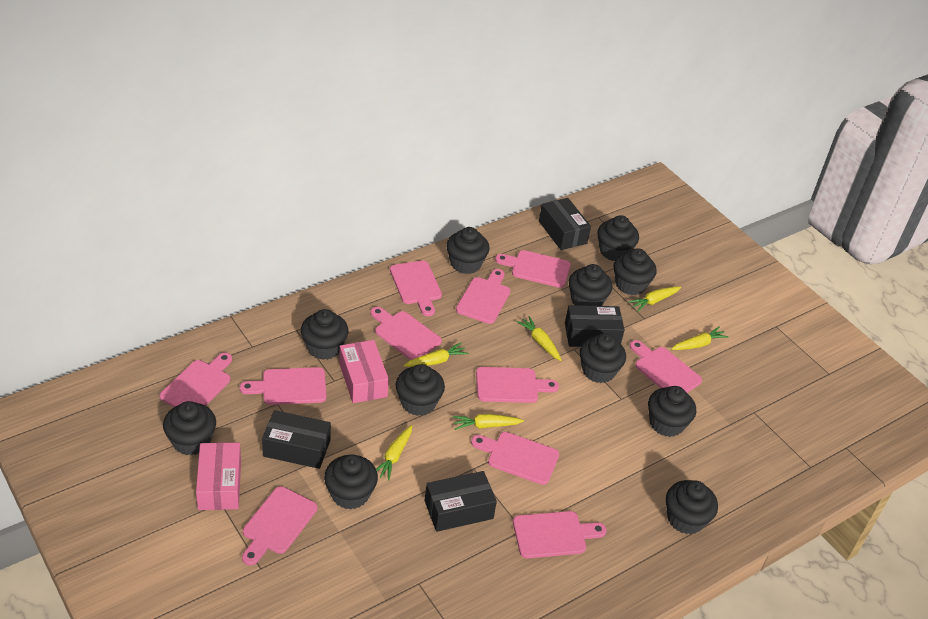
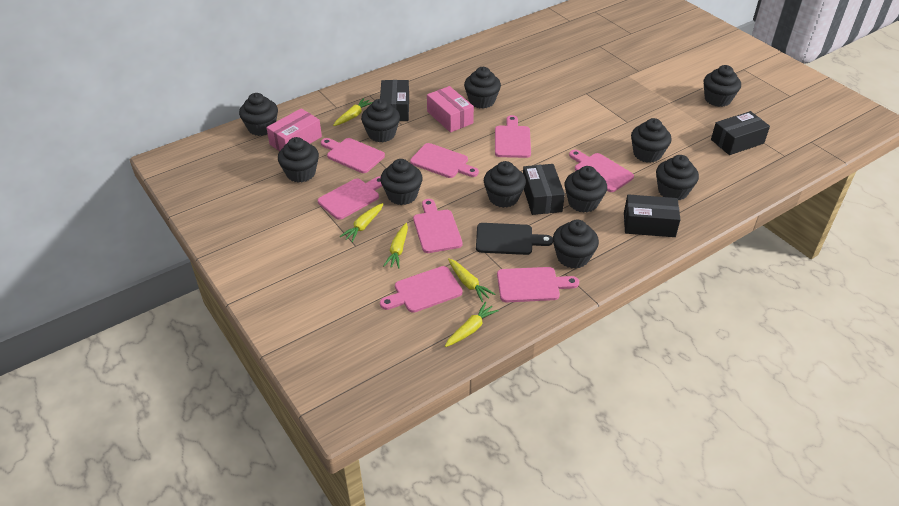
black cutting board: none = 0 -> [476,223,553,255] = 1
pink cutting board: [159,353,232,407] [240,367,326,405] [242,486,317,565] [370,307,442,360] [390,260,442,316] [456,269,510,324] [471,432,559,485] [476,367,559,403] [495,250,571,288] [513,511,607,558] [630,340,702,393] = 11 -> [318,176,382,220] [321,138,385,173] [380,266,463,313] [410,143,479,178] [413,199,462,253] [495,115,531,158] [497,267,579,302] [569,150,634,192] = 8
yellow carrot: [376,425,412,480] [403,343,469,367] [453,414,524,430] [516,316,562,361] [628,287,681,312] [671,326,729,350] = 6 -> [333,98,372,126] [340,203,383,242] [383,223,408,269] [445,302,499,347] [448,258,495,302] = 5

